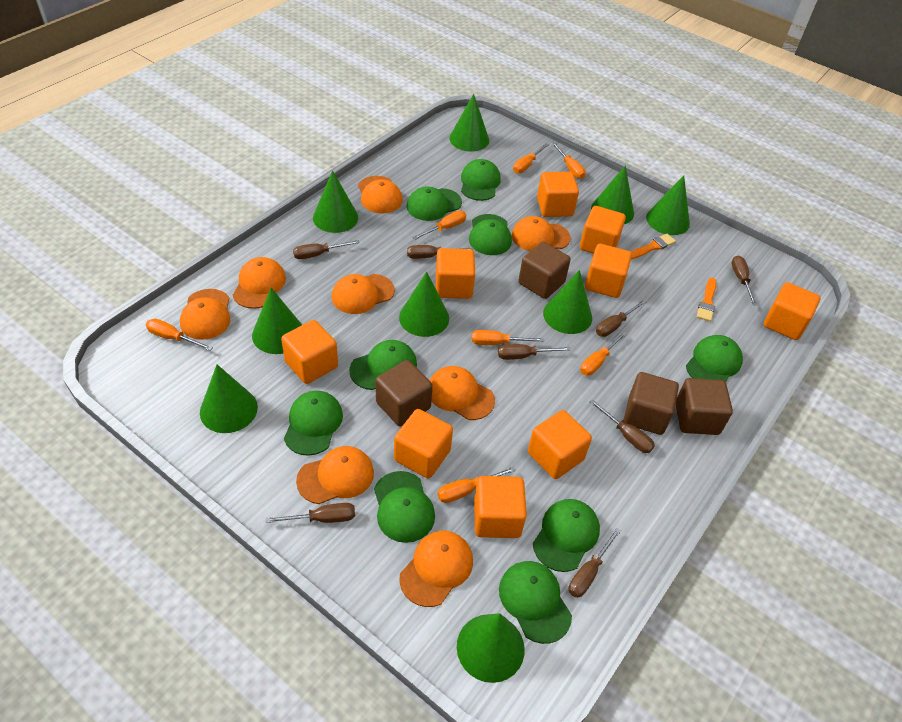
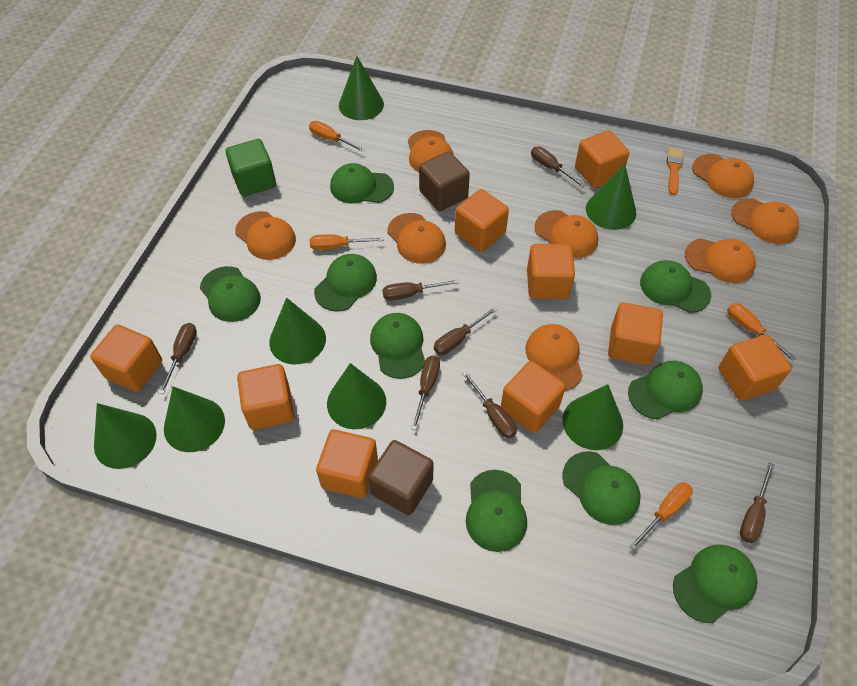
brown cube: [375,360,433,427] [518,242,571,299] [624,372,679,435] [676,378,733,435] = 4 -> [368,440,433,515] [419,151,470,211] = 2
brown screwdriver: [266,503,355,523] [293,240,360,259] [407,245,473,259] [498,344,571,360] [568,528,621,598] [589,399,655,453] [596,300,646,337] [731,256,757,305] = 8 -> [159,323,197,394] [382,279,459,301] [411,356,440,430] [434,307,498,355] [462,371,517,438] [531,147,586,187] [740,462,775,543] = 7
green cone: [200,364,258,433] [252,288,302,354] [313,170,358,233] [399,272,449,337] [449,94,489,152] [457,613,525,683] [543,270,592,334] [591,165,634,224] [646,175,690,235] = 9 -> [94,403,157,469] [164,386,225,452] [269,298,326,365] [327,363,386,429] [339,56,384,120] [563,384,623,450] [586,163,636,230] = 7
green cube: none = 0 -> [226,139,276,196] = 1
orange brush: [631,234,676,259] [697,278,717,322] = 2 -> [667,148,683,195] = 1
orange screwdriver: [146,319,213,351] [412,211,466,240] [437,466,516,503] [472,330,544,345] [513,143,549,173] [552,142,586,179] [580,331,627,376] = 7 -> [309,121,366,152] [310,234,384,250] [629,482,693,550] [727,303,796,361] = 4

